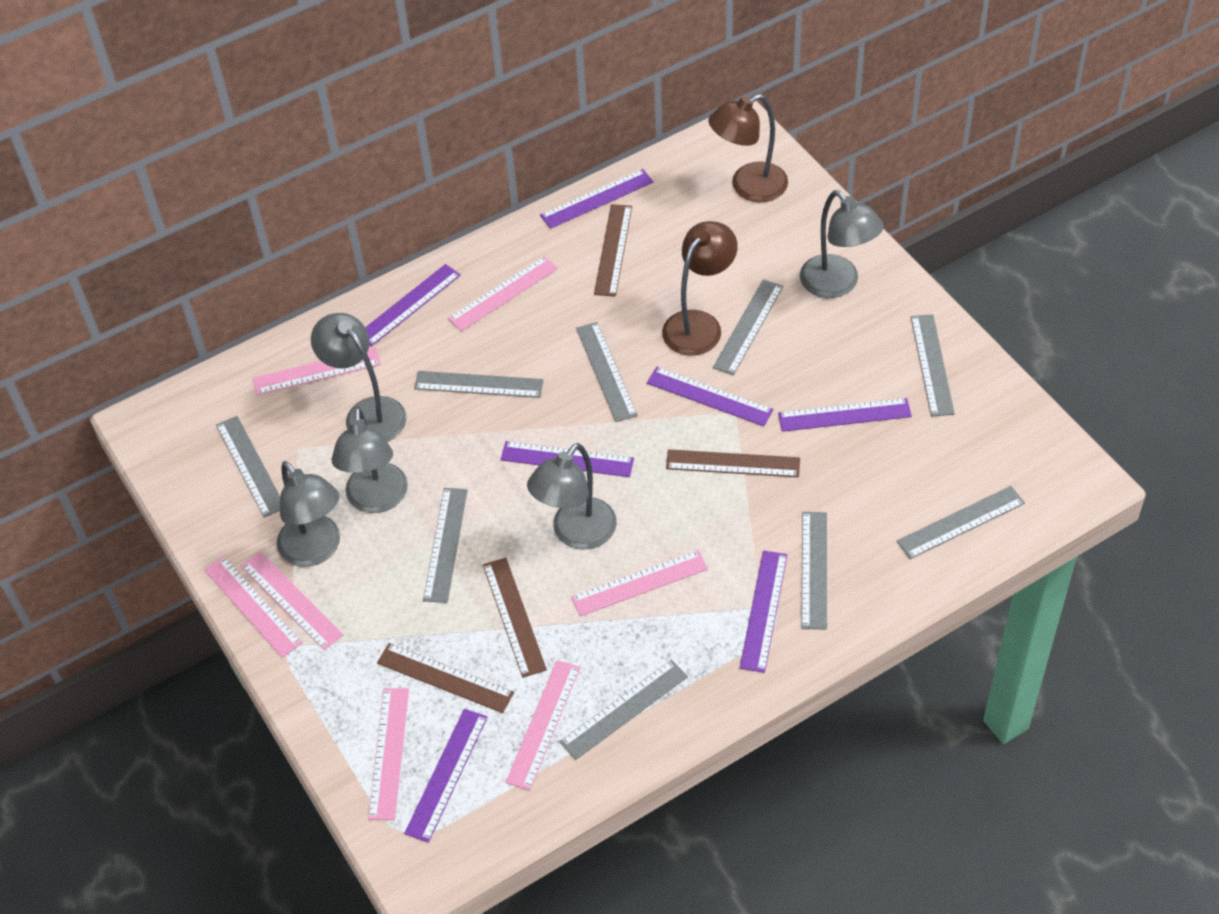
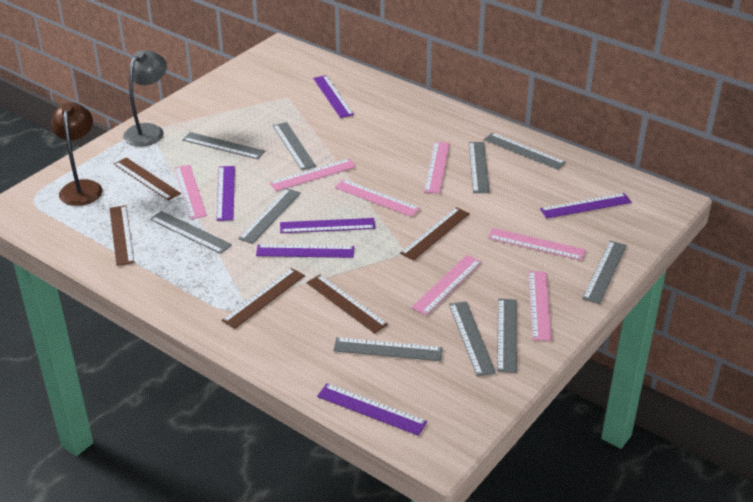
brown lamp: [662,221,738,356] [709,94,788,202] = 2 -> [51,102,103,206] = 1
brown ruler: [377,643,514,713] [483,558,547,678] [594,204,632,297] [666,449,800,477] = 4 -> [109,205,134,266] [114,157,181,201] [222,268,305,329] [306,275,388,333] [400,207,470,260] = 5
grey lamp: [277,461,340,567] [311,313,406,442] [332,407,408,513] [527,443,617,550] [800,190,884,298] = 5 -> [123,50,167,146] = 1
grey ruler: [216,416,280,518] [414,371,544,398] [423,488,468,603] [560,660,688,760] [576,322,638,422] [713,279,783,375] [801,512,827,630] [897,486,1025,559] [911,314,955,416] = 9 -> [150,211,232,254] [183,132,265,159] [238,188,301,244] [273,122,316,170] [333,337,442,361] [449,301,496,376] [469,142,490,193] [484,133,566,170] [497,298,517,373] [582,241,627,304] = 10
purple ruler: [365,264,461,347] [404,709,488,843] [501,441,634,477] [540,169,653,229] [647,367,774,426] [740,550,787,673] [778,398,912,432] = 7 -> [217,166,235,221] [256,244,354,258] [280,218,375,233] [313,75,354,118] [317,383,427,436] [540,193,632,219] = 6

